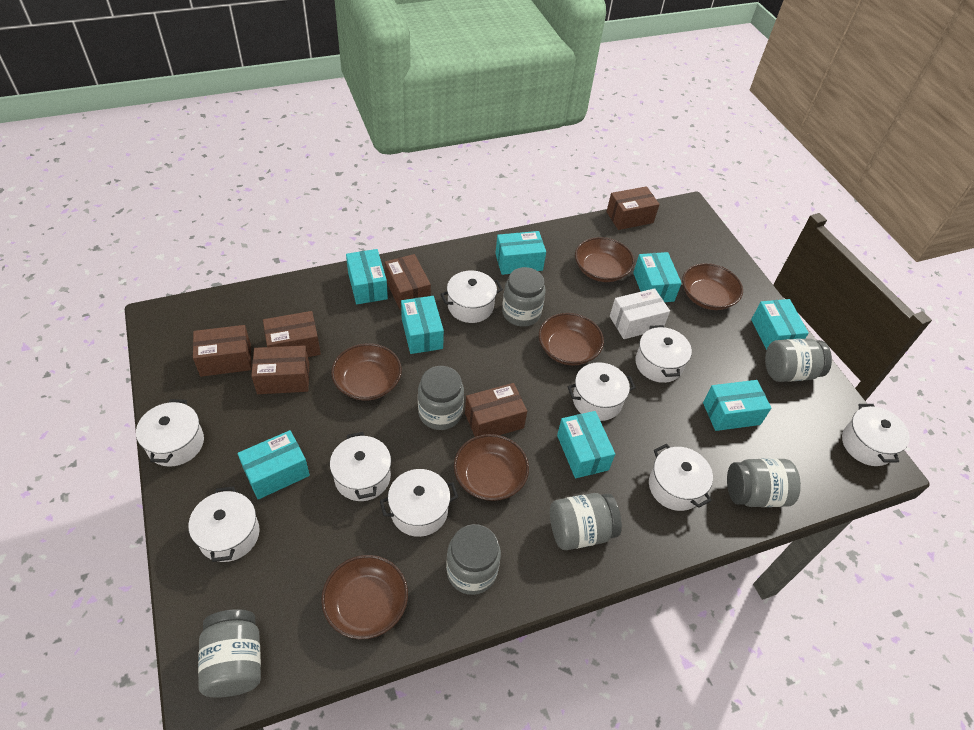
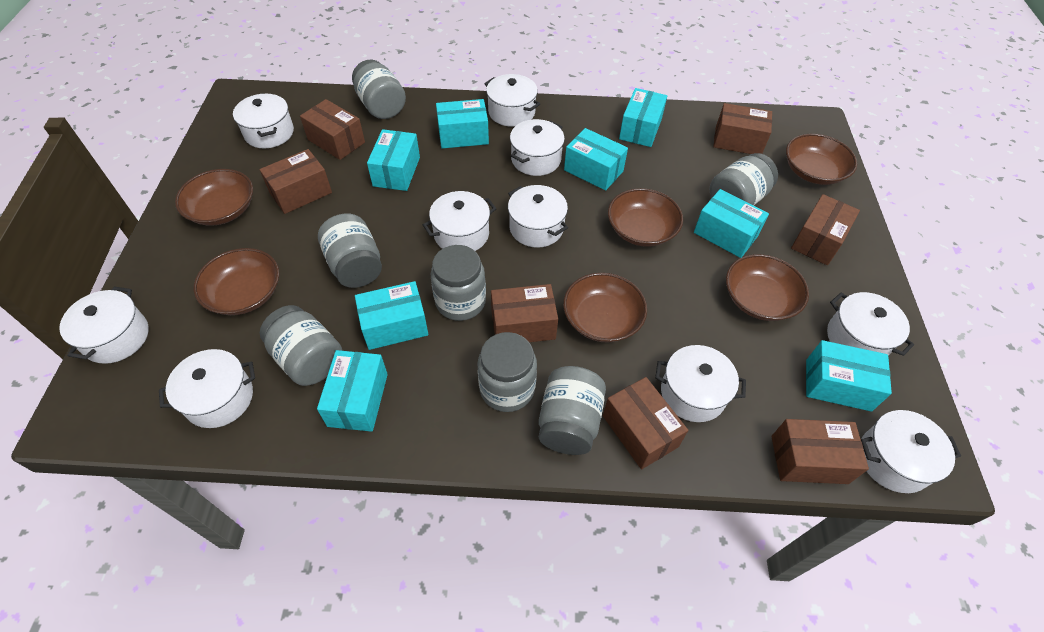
brown box: [193,325,252,377] [251,345,309,394] [263,311,321,357] [385,254,431,311] [465,383,527,437] [606,186,660,230] = 6 -> [259,149,332,214] [300,99,365,160] [491,284,558,342] [603,377,688,469] [713,103,772,154] [771,419,869,484] [791,194,860,265] = 7
white box: [610,288,670,339] = 1 -> none = 0
white pot: [136,399,204,467] [188,486,260,562] [330,432,391,501] [380,469,458,537] [440,271,503,323] [567,362,636,421] [635,325,692,383] [649,444,713,511] [842,404,910,466] = 9 -> [59,286,148,364] [159,349,255,428] [233,93,294,148] [423,191,497,251] [484,74,540,127] [508,185,568,248] [510,119,565,176] [655,345,746,422] [827,292,914,356] [861,410,961,493] = 10

